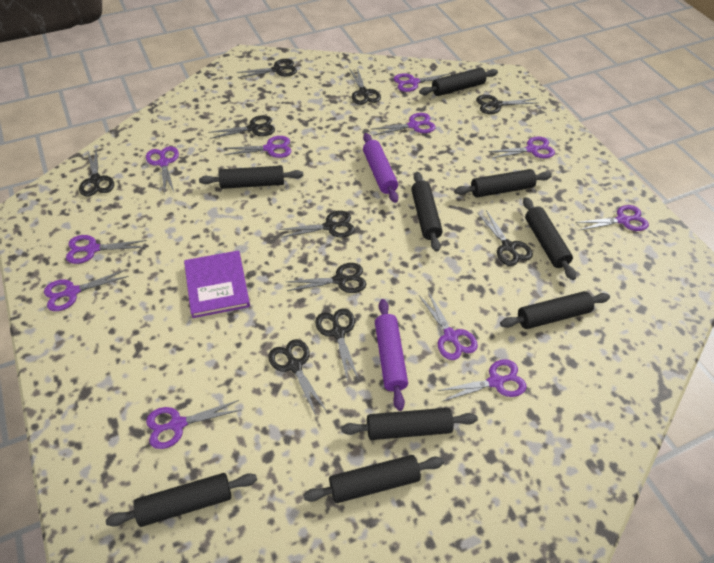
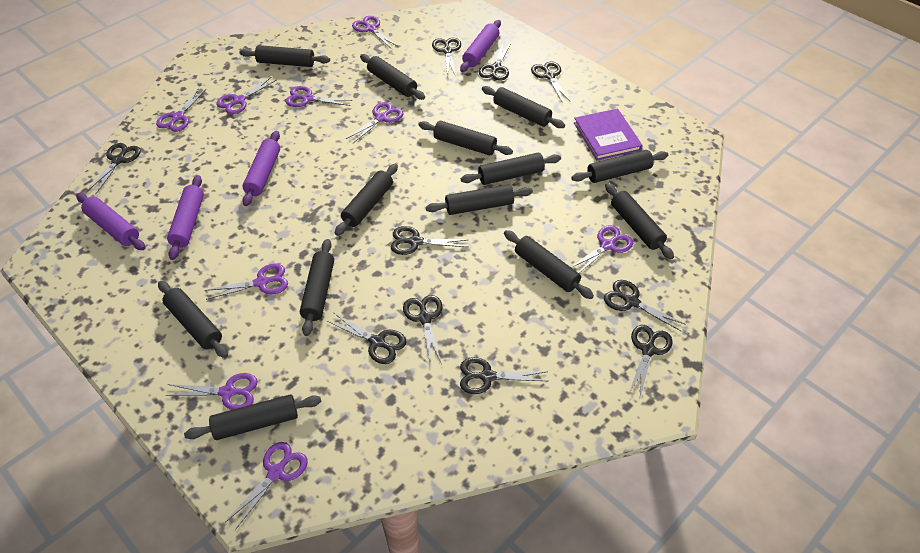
black rolling pin: [106,473,257,527] [199,166,303,189] [303,455,444,503] [341,408,478,440] [411,172,443,252] [419,67,498,96] [454,169,552,197] [500,291,610,329] [523,197,576,280] = 9 -> [158,281,228,358] [184,394,321,440] [240,45,330,67] [300,239,334,336] [335,163,398,236] [360,54,425,100] [418,121,513,156] [426,184,533,215] [461,153,561,185] [482,86,565,128] [504,230,594,299] [571,150,668,183] [605,183,674,259] = 13
purple rolling pin: [363,133,398,203] [375,299,408,411] = 2 -> [76,193,145,250] [167,175,204,260] [242,131,280,206] [460,20,501,72] = 4
purple scissors: [44,269,129,311] [66,235,147,264] [146,146,179,194] [146,400,241,449] [223,136,292,158] [373,113,436,136] [394,73,451,92] [419,291,478,360] [438,359,526,401] [488,137,555,158] [575,205,649,231] = 11 -> [156,88,206,132] [165,373,258,410] [204,264,288,300] [216,77,276,115] [225,442,308,530] [285,86,353,107] [346,102,403,144] [352,16,397,48] [571,225,633,273] = 9

